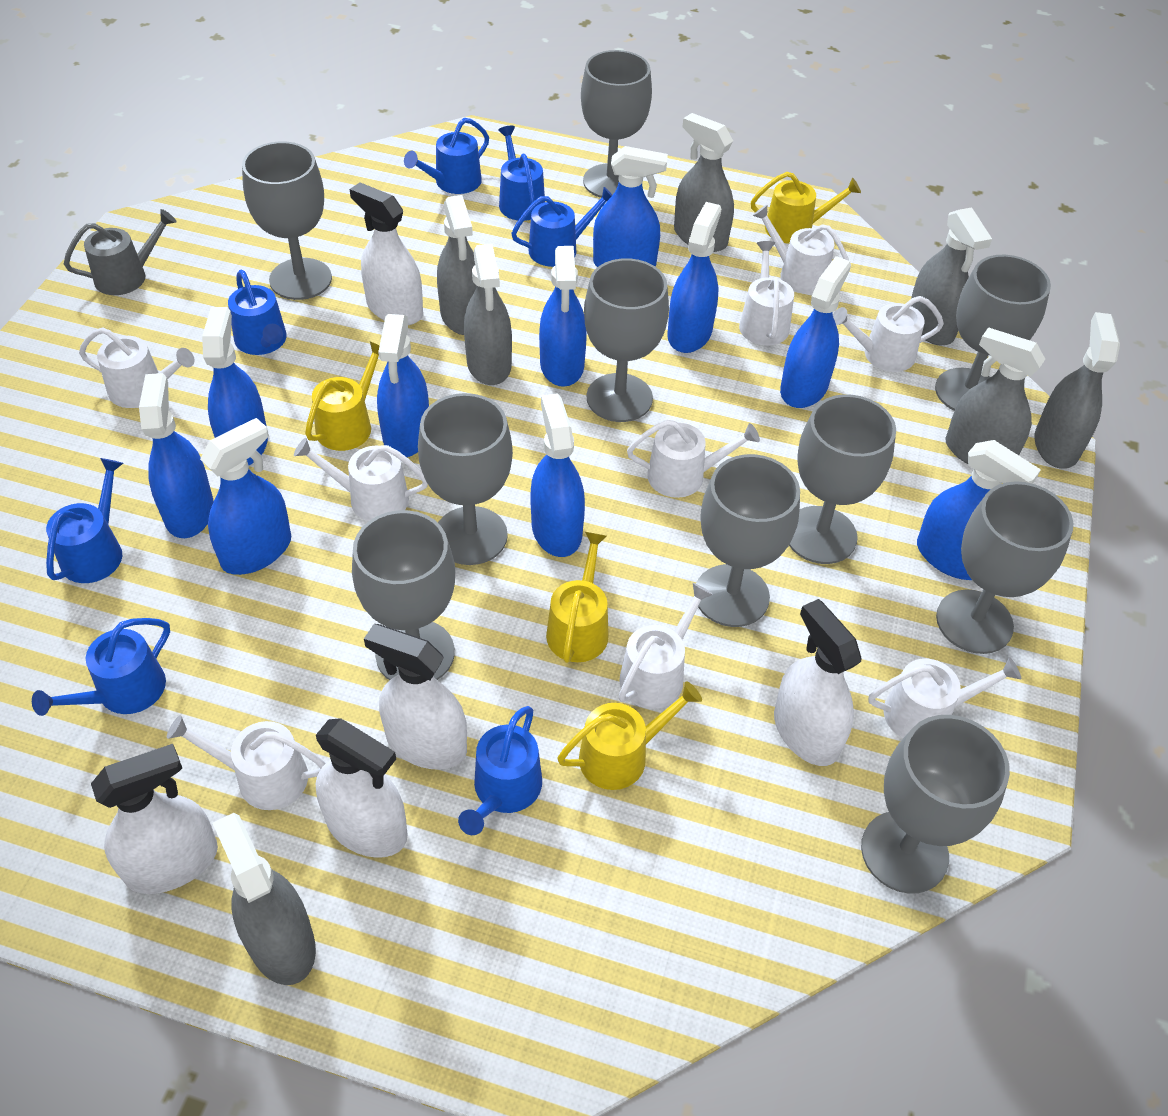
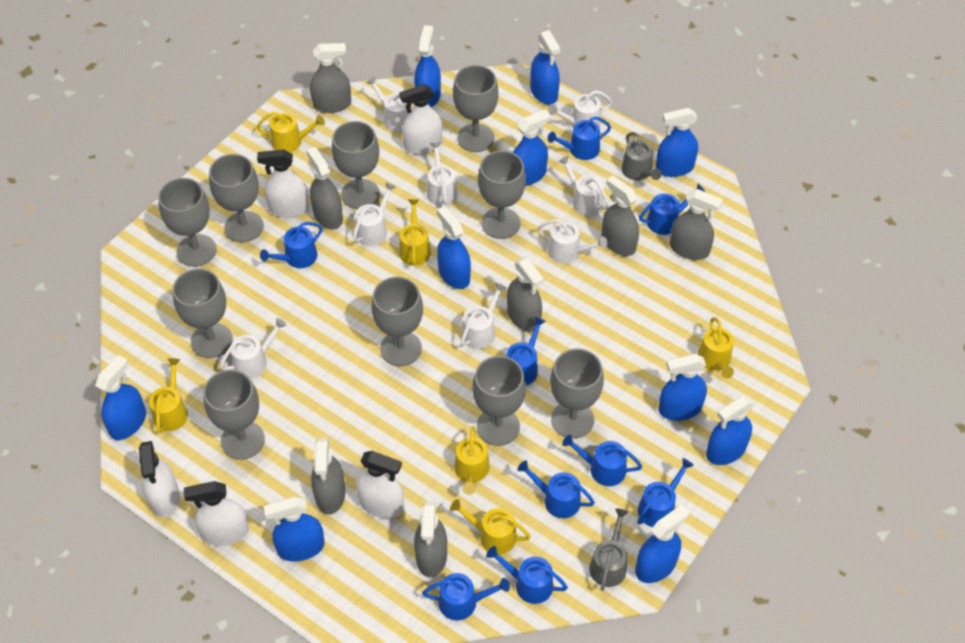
blue watering can: [32,618,170,716] [46,458,123,583] [228,270,287,355] [404,118,489,194] [458,706,542,835] [498,126,545,221] [511,187,612,267] = 7 -> [260,222,323,268] [422,573,510,621] [486,546,568,604] [506,317,546,385] [517,461,595,518] [548,117,611,160] [562,435,642,486] [637,458,694,527] [639,184,705,235] = 9
grey watering can: [64,209,176,295] = 1 -> [589,508,628,591] [621,132,662,181] = 2
white watering can: [79,327,195,408] [167,715,326,810] [294,438,428,521] [619,583,713,709] [627,420,760,498] [739,241,794,346] [752,205,849,294] [833,296,944,372] [868,657,1021,738] = 9 -> [220,318,286,378] [353,182,396,246] [366,77,412,132] [427,142,457,206] [461,283,506,349] [538,219,607,264] [549,90,612,127] [558,156,610,216] = 8
yellow watering can: [305,341,380,451] [546,532,609,663] [557,681,702,790] [751,172,861,244] = 4 -> [149,358,188,433] [257,111,325,153] [399,199,431,266] [450,499,531,554] [454,426,490,495] [697,317,734,378] = 6

